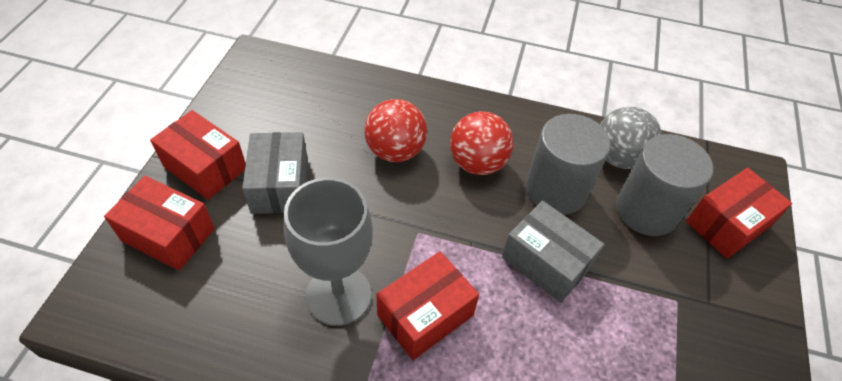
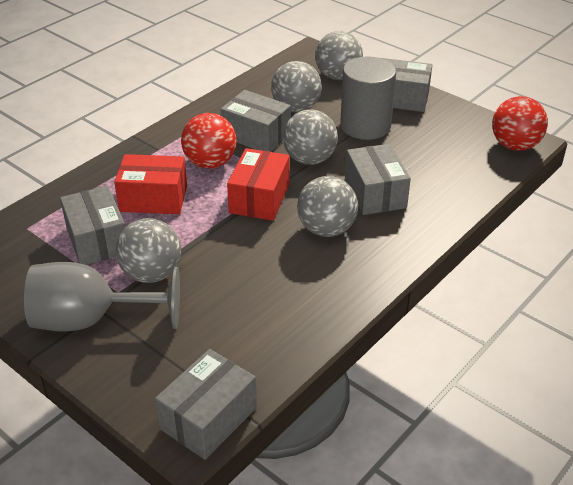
grey ball: [600,107,662,169] = 1 -> [116,218,181,283] [271,61,322,113] [283,109,338,165] [297,176,358,237] [315,31,363,80] = 5
grey box: [242,132,308,214] [502,201,604,303] = 2 -> [60,186,125,265] [155,349,257,460] [221,90,291,152] [345,144,411,215] [382,58,432,112] = 5
grey cylinder: [526,114,610,215] [616,134,713,236] = 2 -> [340,56,396,140] = 1
red box: [104,176,215,271] [150,110,246,200] [376,251,479,360] [686,168,792,259] = 4 -> [114,154,187,214] [227,148,290,221] = 2

